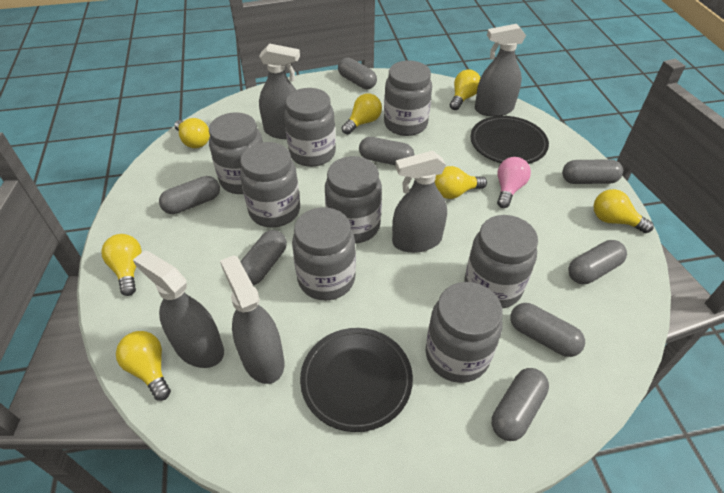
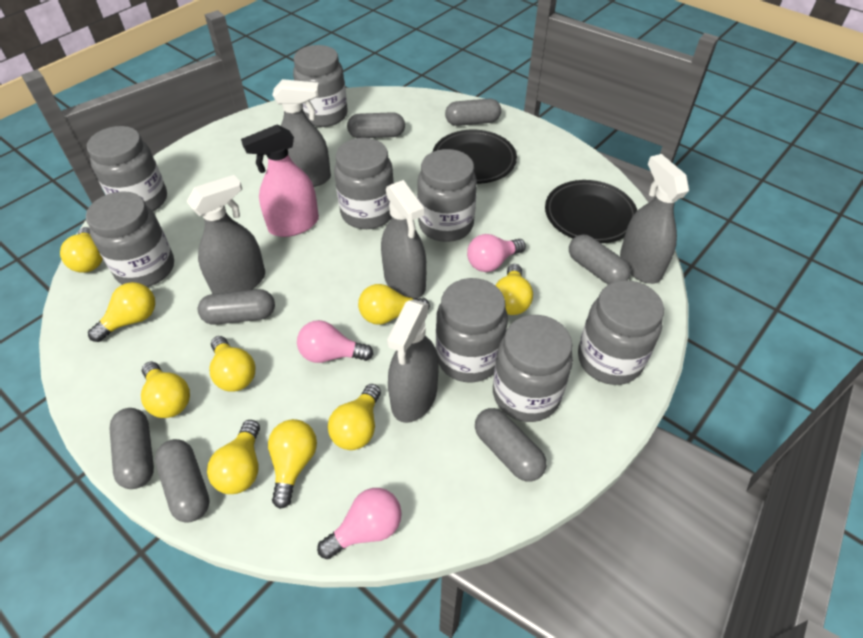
grey capsule: [159,176,220,214] [240,230,287,285] [338,57,377,89] [359,137,414,165] [492,368,549,441] [511,303,585,357] [562,159,623,184] [568,240,627,284] = 8 -> [110,408,154,489] [155,439,210,523] [198,289,275,325] [347,112,405,138] [445,99,501,126] [475,408,546,482] [569,235,631,285] = 7
pink light bulb: [497,157,531,208] = 1 -> [297,320,373,363] [317,488,402,559] [467,234,526,272] = 3
pink spray bottle: none = 0 -> [241,124,319,237] = 1
yellow light bulb: [101,234,142,296] [116,331,171,401] [174,118,210,148] [342,93,382,135] [435,166,487,199] [450,69,480,110] [594,189,654,233] = 7 -> [60,227,103,273] [88,282,155,342] [141,362,190,418] [207,420,260,494] [210,336,255,391] [268,419,317,509] [328,384,381,450] [358,284,430,325] [495,264,533,315] = 9

